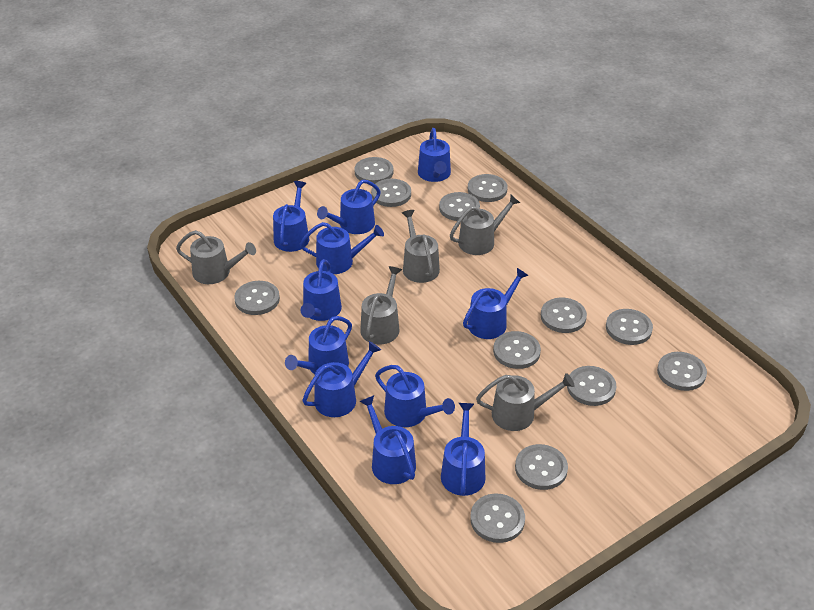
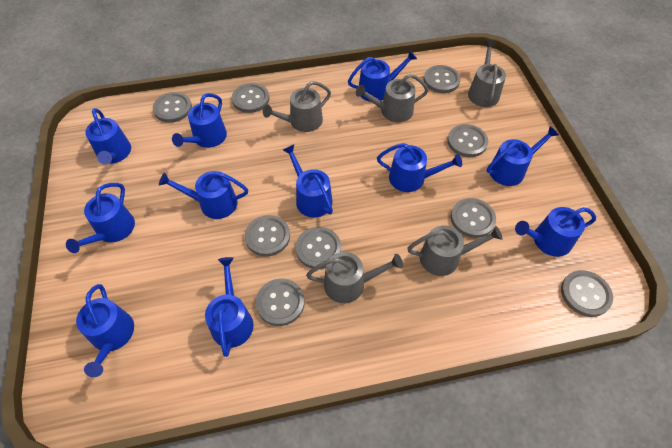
grey button: [234,281,280,315] [355,157,393,184] [371,179,411,207] [439,192,480,221] [468,174,508,202] [470,493,525,543] [493,331,541,369] [515,444,568,490] [541,298,587,333] [567,366,617,406] [606,309,653,345] [657,352,707,391] = 12 -> [153,92,192,123] [232,83,269,113] [245,215,290,256] [255,279,305,326] [296,227,341,269] [424,65,461,93] [447,124,488,157] [451,198,496,238] [561,270,613,317] = 9

